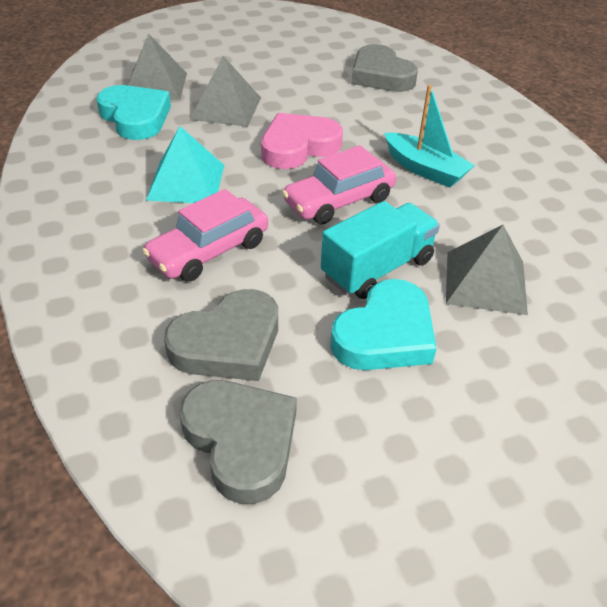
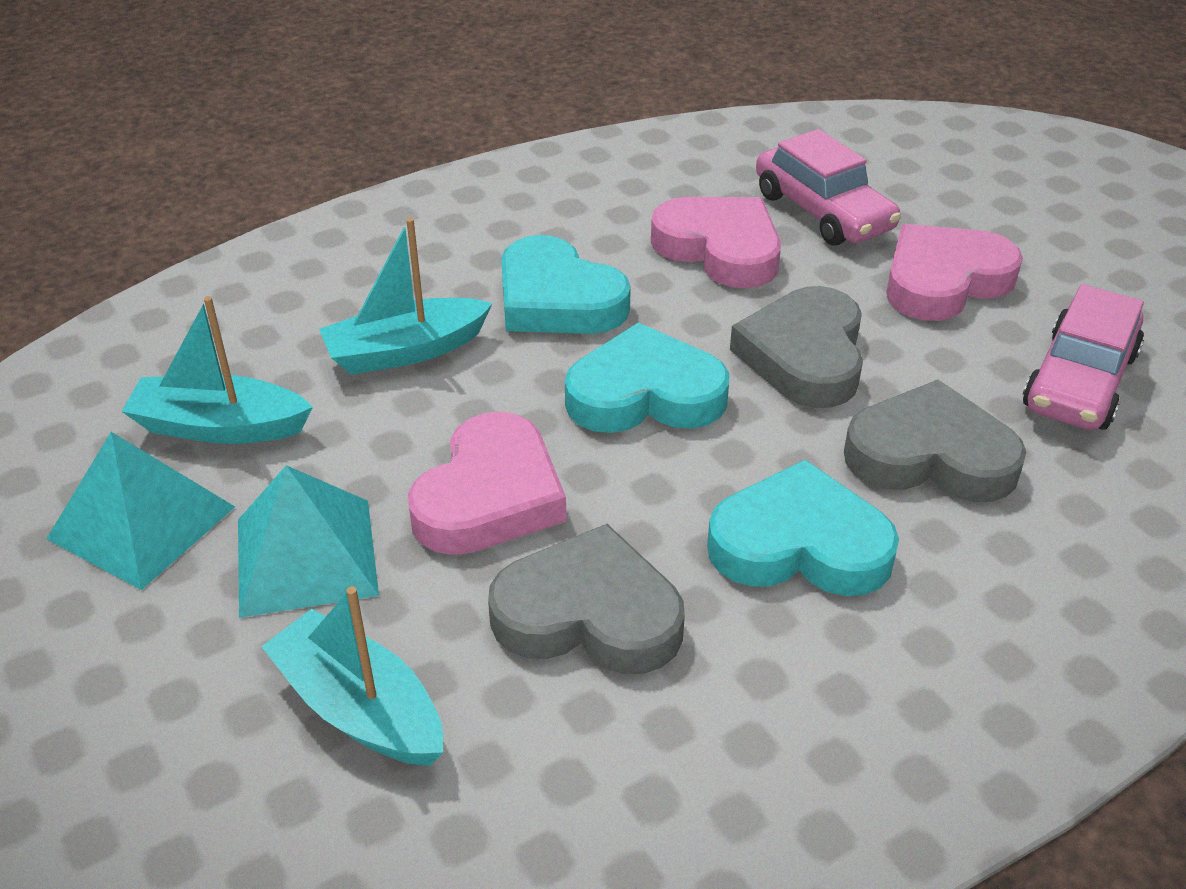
grey pyramid: [128,34,187,100] [190,56,261,127] [446,225,528,315] = 3 -> none = 0
pink heart: [261,113,343,169] = 1 -> [408,411,566,555] [651,197,781,288] [886,224,1023,321] = 3
turquoise boat: [385,85,475,188] = 1 -> [121,296,313,444] [261,586,443,766] [319,218,493,375] = 3
turquoise heart: [96,85,171,140] [330,279,437,370] = 2 -> [501,235,631,334] [565,323,730,433] [707,460,899,596] = 3
turquoise pyramid: [146,126,224,203] = 1 -> [46,432,235,590] [238,465,379,618] = 2
turquoise truck: [321,201,440,299] = 1 -> none = 0

